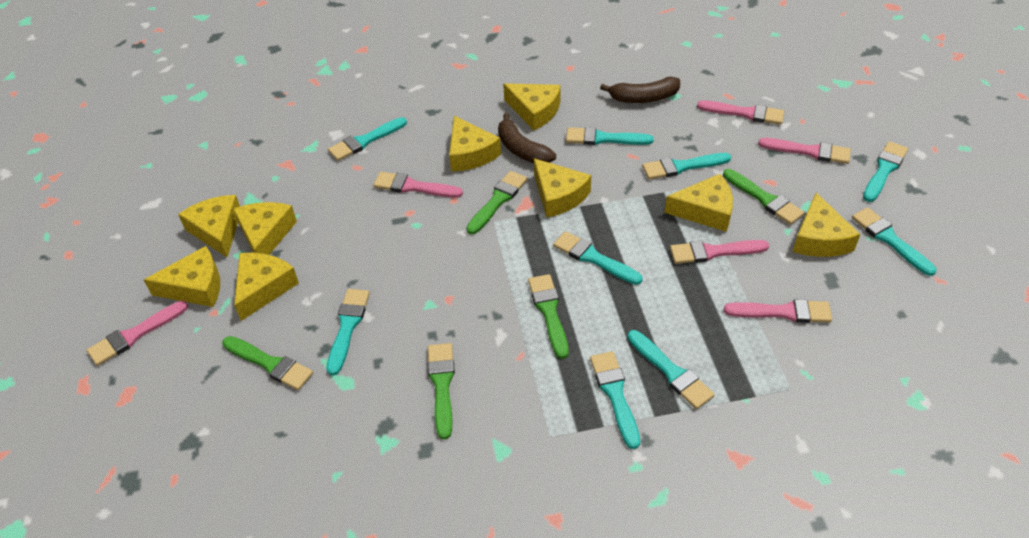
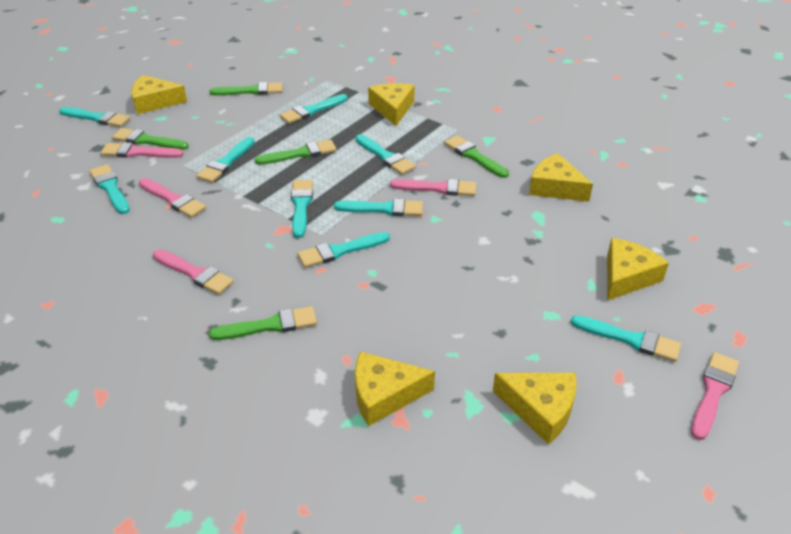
brown banana: [498,113,556,163] [600,77,680,103] = 2 -> none = 0
pink brush: [87,300,188,366] [373,172,463,198] [670,240,769,264] [697,100,784,125] [724,299,832,323] [758,138,851,164] = 6 -> [101,142,183,158] [139,178,206,218] [153,249,234,295] [390,179,476,196] [691,352,739,440] = 5
yellow cheese: [144,246,220,307] [178,195,240,257] [233,202,297,255] [234,253,299,321] [449,116,501,172] [503,83,560,130] [534,158,591,218] [664,174,733,232] [793,193,860,257] = 9 -> [131,75,187,114] [355,351,435,426] [368,83,415,126] [493,373,577,444] [529,153,593,202] [607,238,669,301] = 6

